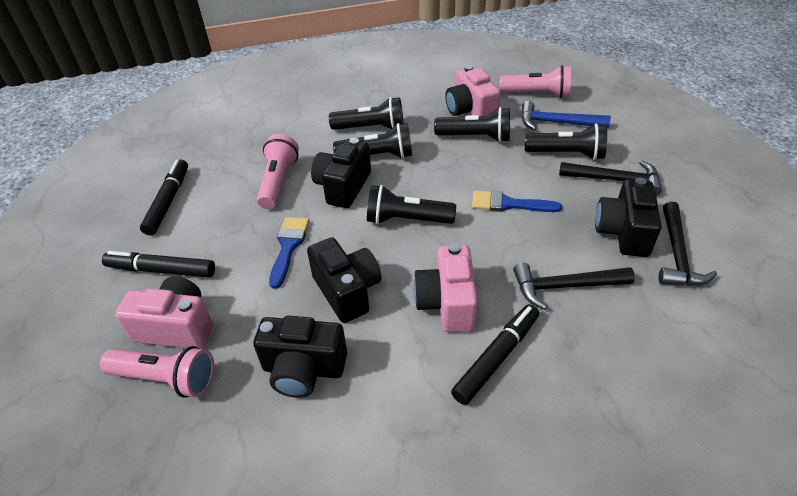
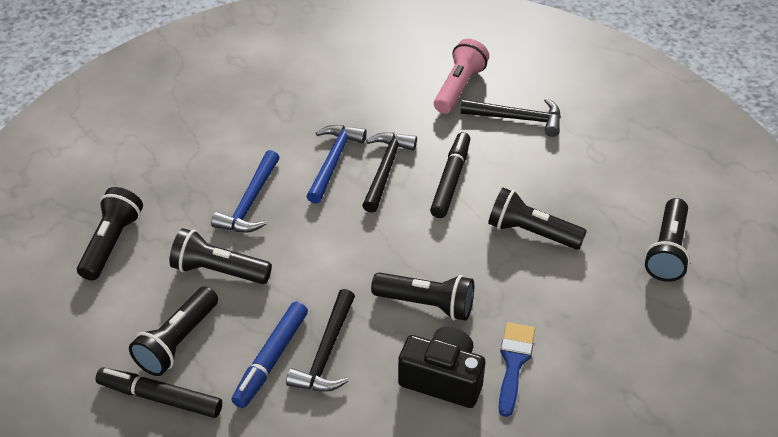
black camera: [253,316,347,398] [307,237,381,323] [311,138,371,208] [595,178,662,257] = 4 -> [398,326,485,408] = 1
black flashlight: [329,97,403,130] [333,123,412,158] [367,185,456,224] [434,107,510,142] [525,124,607,160] = 5 -> [77,187,143,280] [129,286,218,376] [169,228,272,284] [371,272,474,321] [488,188,587,250] [644,198,690,282] = 6
black marker: [102,251,215,277] [140,159,188,235] [451,304,539,405] = 3 -> [96,368,222,418] [430,132,470,218] = 2
blue brush: [269,217,309,289] [472,190,562,212] = 2 -> [499,322,535,417] = 1
blue hammer: [522,101,611,130] = 1 -> [211,150,280,232] [306,125,367,204] = 2
blue marker: none = 0 -> [232,301,308,408] = 1
pink camera: [115,277,213,349] [413,243,478,332] [445,65,500,116] = 3 -> none = 0
pink flashlight: [100,346,214,398] [257,134,299,209] [500,65,571,98] = 3 -> [434,39,489,114] = 1

